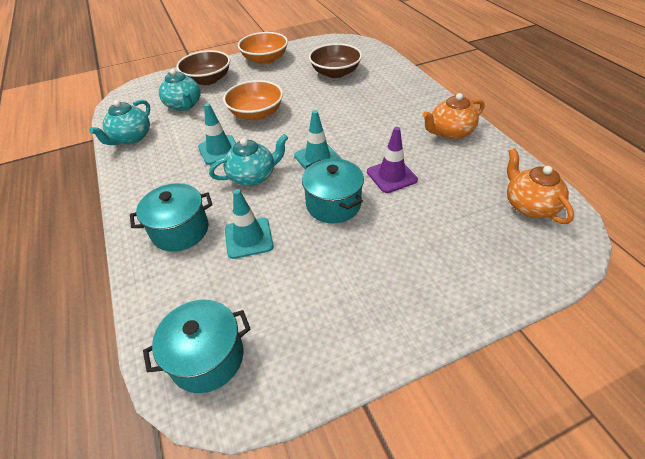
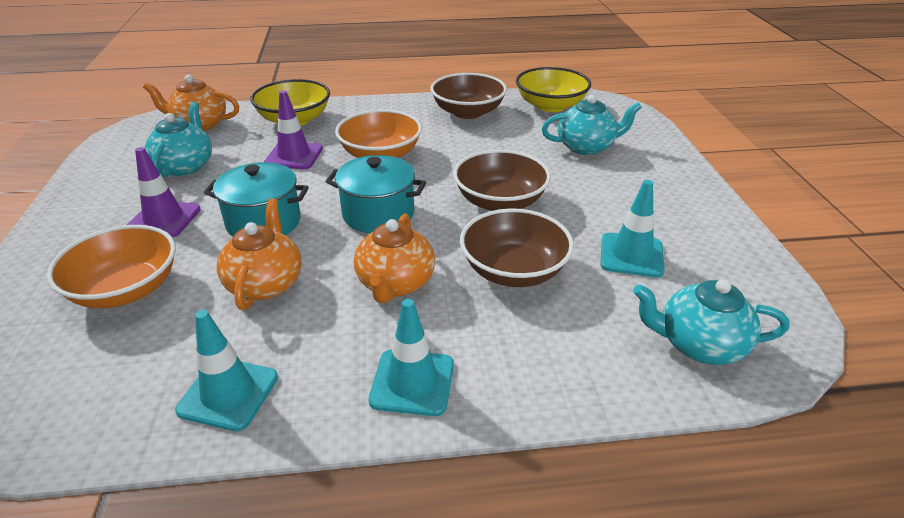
brown bowl: [176,50,230,85] [309,43,362,78] = 2 -> [430,73,507,119] [453,150,551,211] [460,208,574,287] = 3
orange teapot: [423,93,485,140] [507,148,574,224] = 2 -> [143,75,239,131] [217,198,302,310] [354,214,435,303] = 3
purple traffic cone: [367,127,418,193] = 1 -> [127,147,201,238] [264,90,323,169] = 2
turquoise pot: [130,183,212,252] [143,300,251,393] [302,159,364,224] = 3 -> [204,162,309,237] [325,155,426,233] = 2
yellow bowl: none = 0 -> [250,79,330,126] [516,67,591,112] = 2

